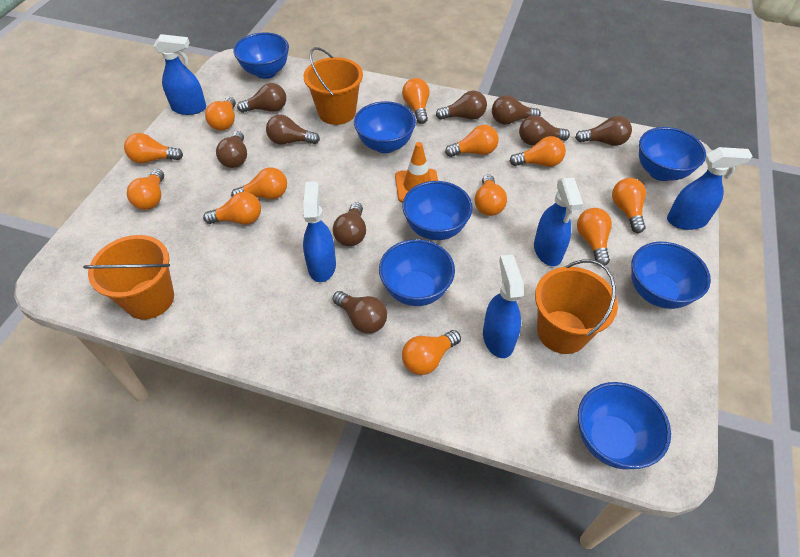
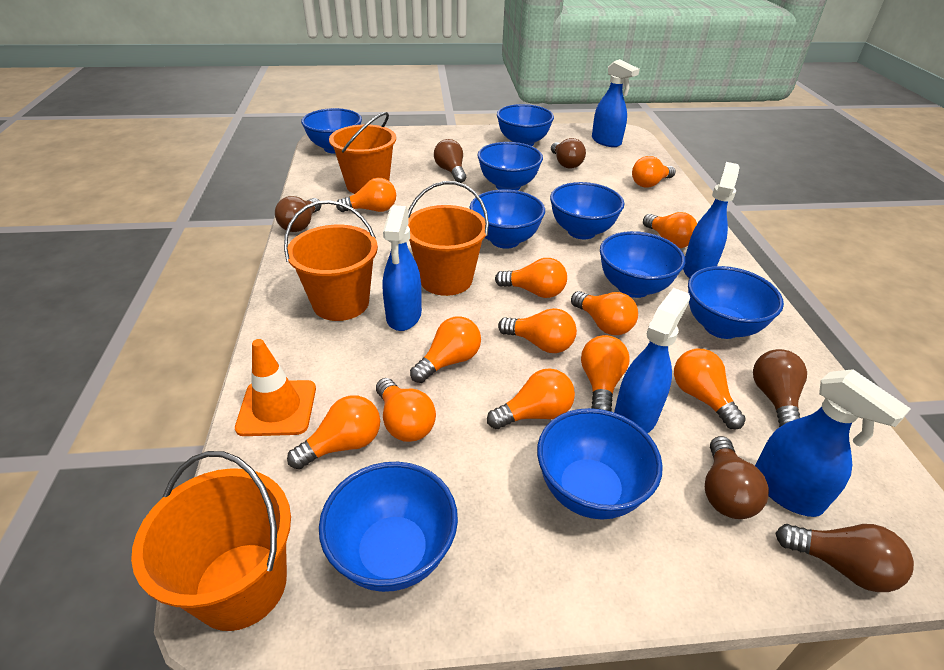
blue bowl: [233,33,289,79] [354,101,416,153] [379,239,455,306] [402,181,473,240] [578,382,671,469] [631,242,711,309] [639,127,706,181] = 7 -> [301,108,362,153] [319,462,458,592] [470,189,545,249] [478,142,543,191] [497,104,554,146] [537,408,663,520] [550,182,624,239] [600,231,685,298] [688,266,784,339] = 9
brown light bulb: [216,131,247,168] [237,83,286,113] [266,115,320,145] [333,202,366,246] [333,291,387,334] [436,91,487,120] [492,95,541,125] [519,115,570,145] [575,116,632,146] = 9 -> [275,196,321,232] [434,139,466,183] [551,138,586,169] [705,436,769,519] [753,349,807,427] [775,524,914,592] = 6
orange bucket: [83,235,174,320] [303,47,363,125] [535,259,618,354] = 3 -> [131,451,291,631] [284,200,378,321] [329,112,396,194] [408,181,489,296] = 4

